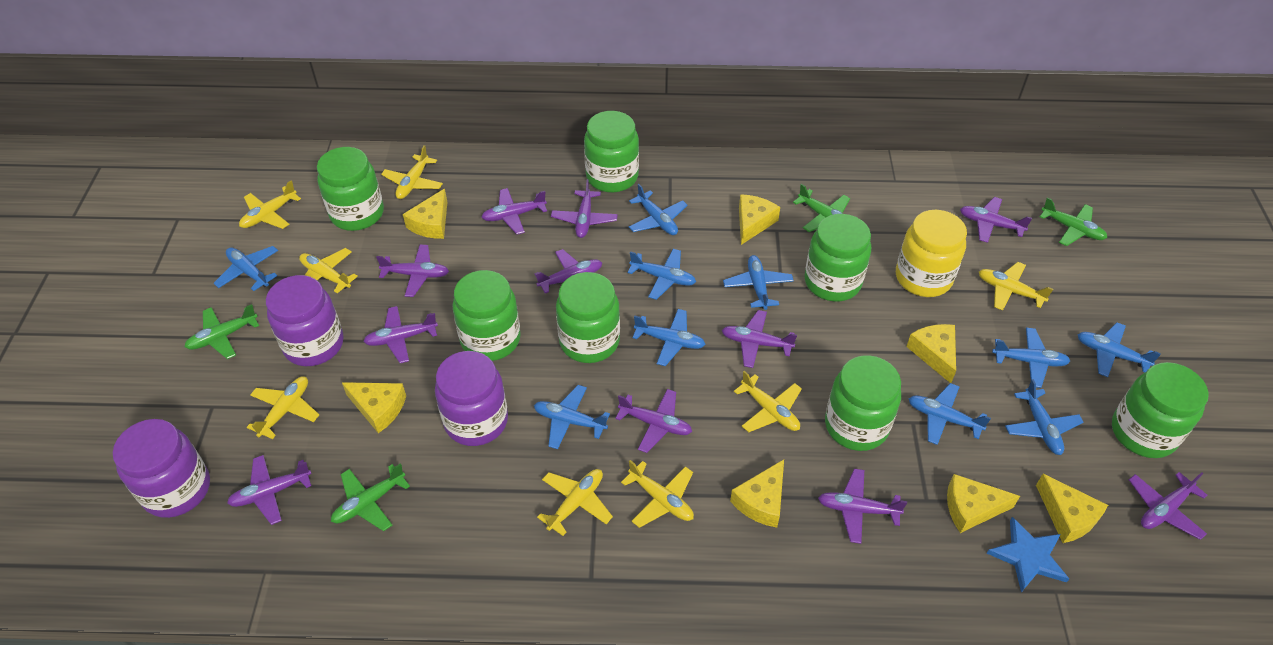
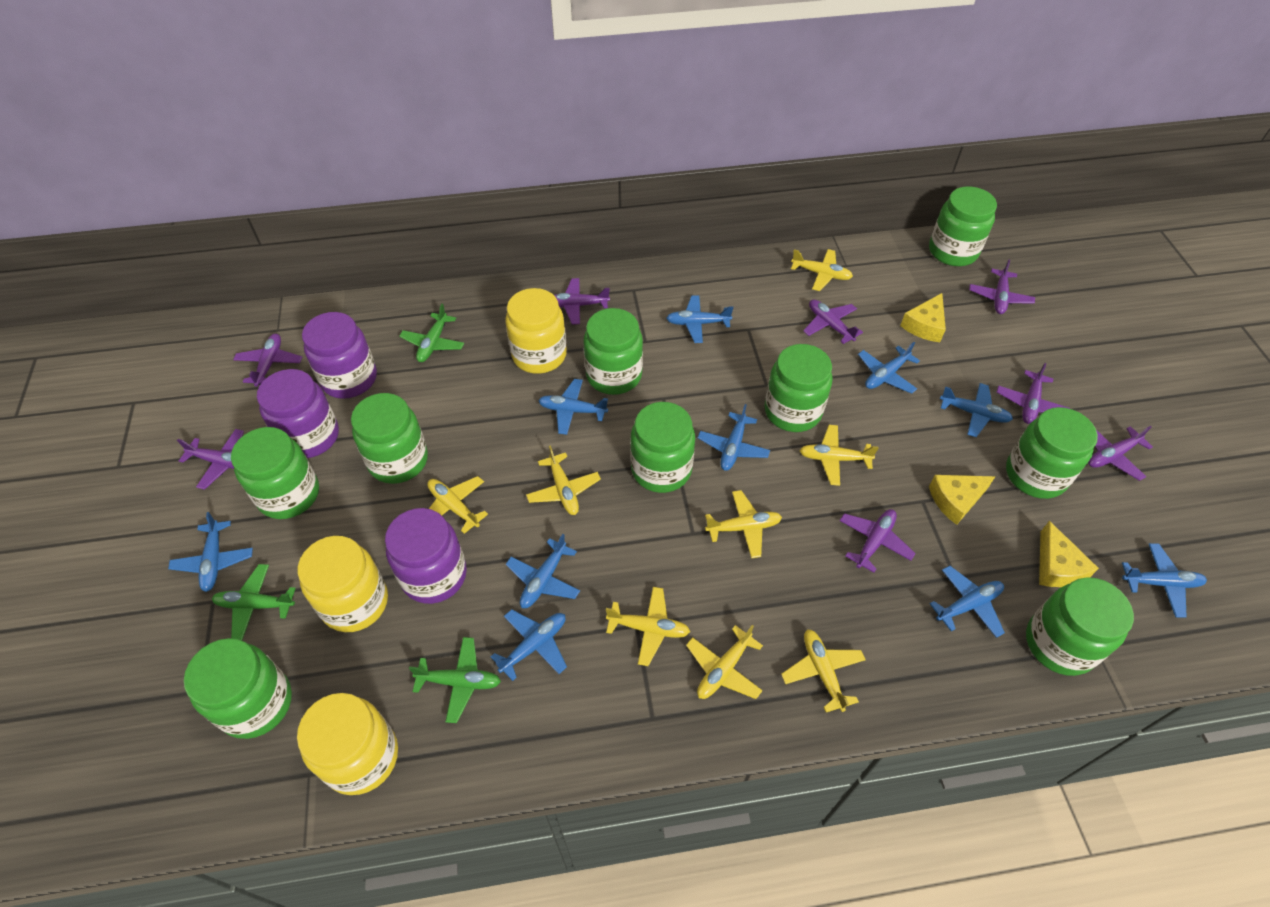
blue star: [987,517,1069,592] = 1 -> none = 0
green jar: [317,147,384,231] [453,270,521,361] [556,272,620,363] [584,111,639,192] [804,214,871,302] [825,355,901,451] [1112,362,1209,458] = 7 -> [184,638,292,739] [231,427,319,519] [351,393,428,484] [583,308,643,395] [630,402,695,493] [764,344,832,432] [929,186,997,266] [1006,407,1098,499] [1026,577,1134,676] = 9
green plane: [184,304,259,359] [331,463,410,531] [793,184,850,232] [1040,197,1107,246] = 4 -> [212,564,296,640] [399,304,464,362] [409,637,501,723] = 3
purple plane: [227,455,312,525] [363,306,438,363] [376,245,449,297] [481,188,547,234] [535,249,602,293] [551,179,618,238] [615,389,692,453] [722,310,797,368] [818,469,907,544] [960,197,1032,243] [1129,472,1207,540] = 11 -> [177,429,244,490] [233,334,302,387] [554,278,610,325] [803,299,863,344] [840,509,916,573] [969,260,1035,314] [997,363,1070,424] [1088,426,1153,481] = 8
yellow cheese: [342,382,406,433] [403,189,447,239] [730,459,784,528] [739,194,780,245] [906,324,956,383] [947,474,1020,533] [1036,474,1108,543] = 7 -> [900,293,946,342] [929,475,996,525] [1039,521,1099,587] = 3
yellow jar: [896,210,967,297] = 1 -> [297,536,388,632] [297,693,398,795] [505,288,567,374] = 3

